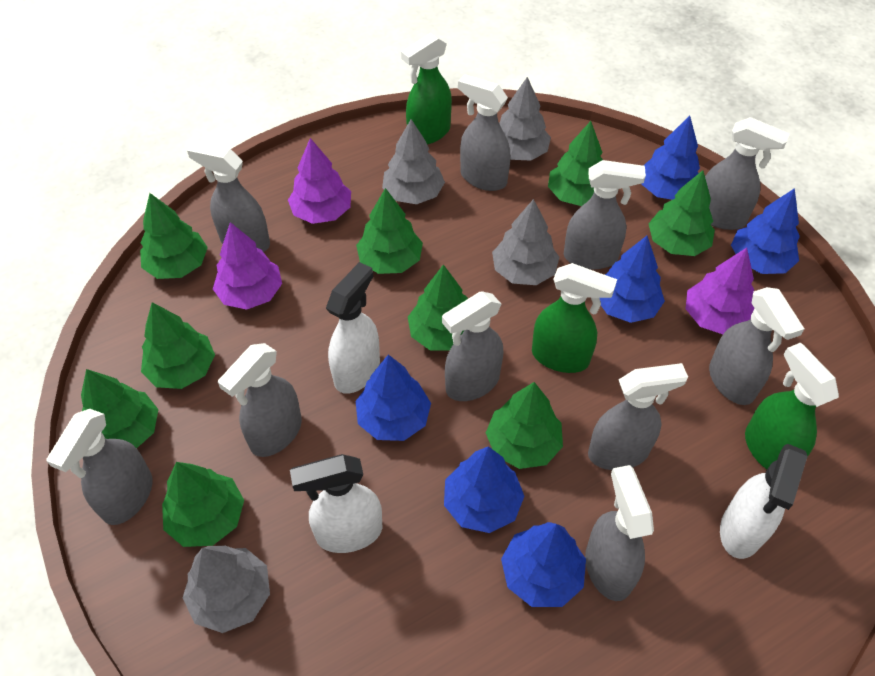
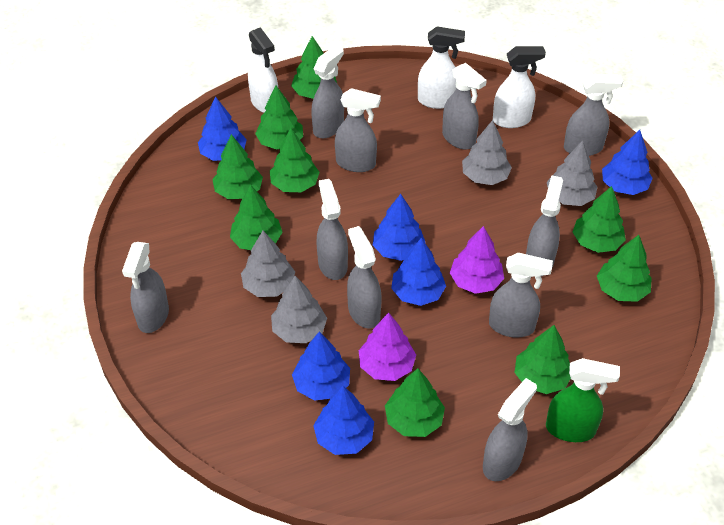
green spray bottle: [401,33,452,145] [532,263,617,373] [745,342,839,469] = 3 -> [546,358,620,442] = 1
purple tree: [213,222,282,310] [288,138,351,224] [686,248,755,334] = 3 -> [359,312,416,381] [450,226,504,294] = 2

